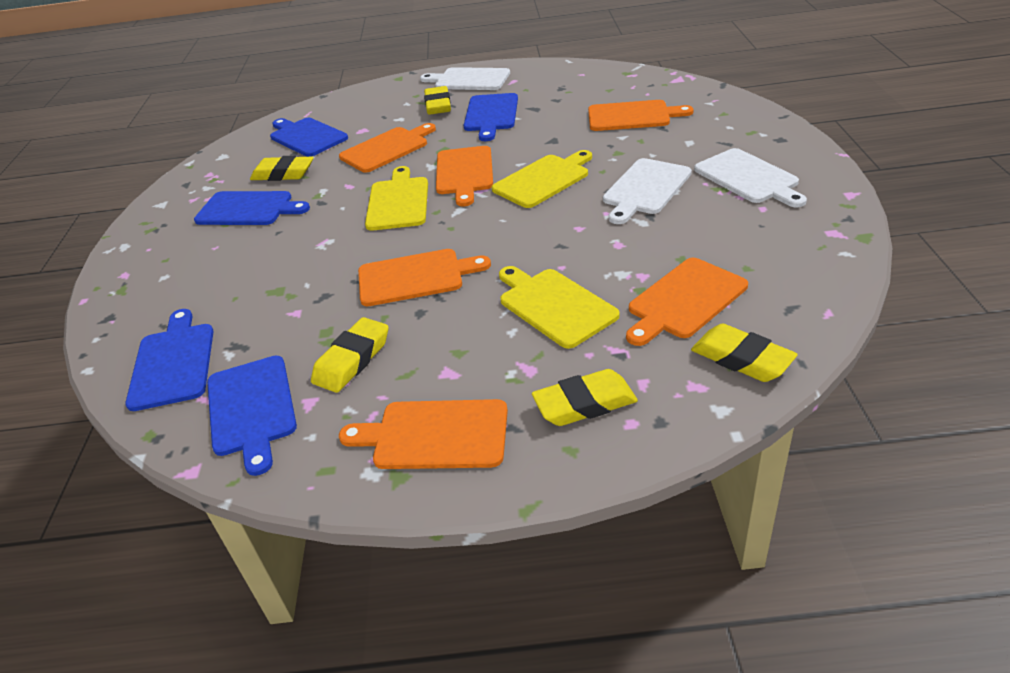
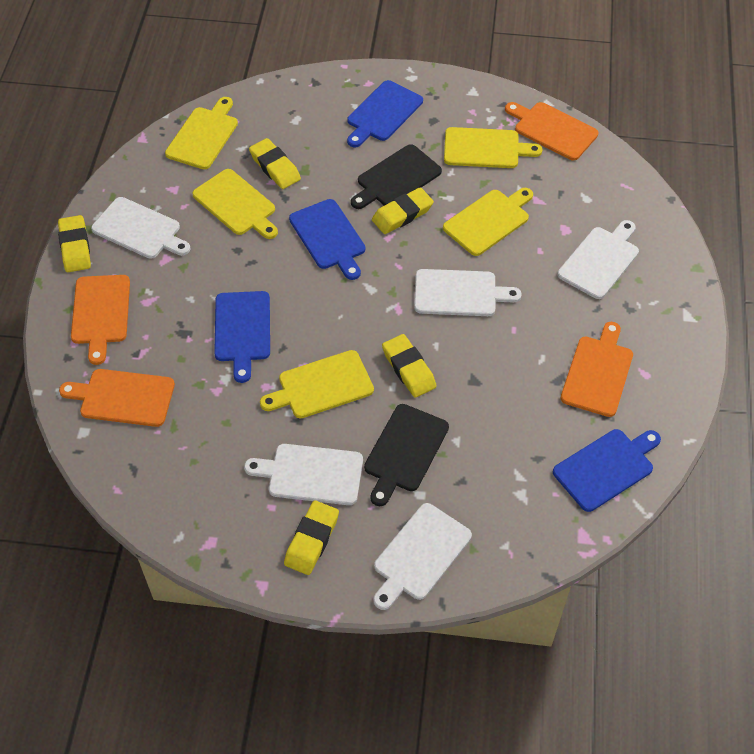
black cutting board: none = 0 -> [351,144,442,209] [364,404,449,506] = 2
blue cutting board: [125,309,214,411] [194,191,310,225] [207,356,297,476] [270,118,348,157] [464,93,518,141] = 5 -> [214,291,270,383] [289,199,365,280] [347,80,423,147] [553,429,661,512] = 4
orange cutting board: [339,123,436,173] [339,399,508,469] [358,249,491,306] [436,146,493,206] [588,100,694,131] [626,258,748,346] = 6 -> [59,369,175,427] [71,275,130,365] [505,102,598,160] [561,322,633,417] = 4
white cutting board: [420,67,510,90] [603,158,692,224] [694,148,807,207] = 3 -> [91,197,190,259] [244,444,363,505] [373,503,472,610] [414,269,522,316] [558,220,639,299] = 5
yellow cutting board: [365,166,428,231] [492,150,592,208] [499,266,620,349] = 3 -> [165,97,238,169] [192,169,278,239] [260,350,374,418] [443,188,533,256] [444,127,543,168] = 5

